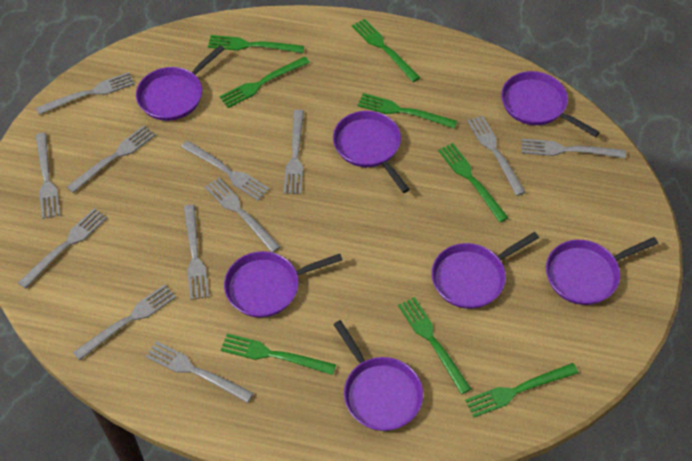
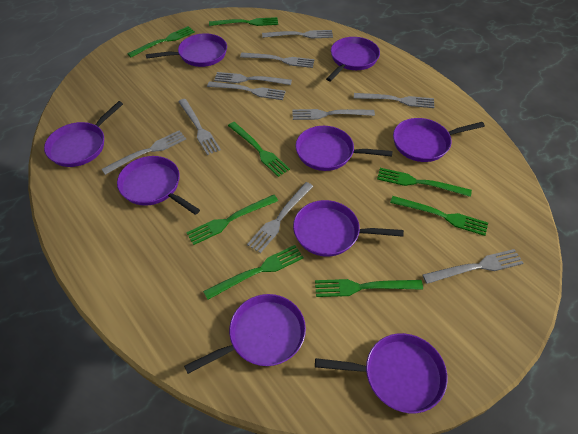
grey fork: [18,208,107,289] [36,72,135,115] [36,133,60,219] [67,126,155,193] [73,284,176,361] [145,341,254,403] [181,140,270,201] [184,205,209,300] [205,178,281,253] [283,110,304,194] [467,115,526,196] [521,139,626,158] = 12 -> [102,130,186,175] [178,99,221,155] [207,81,286,100] [214,72,292,85] [240,53,315,68] [247,182,313,253] [262,30,333,38] [292,109,375,120] [354,93,434,108] [422,249,523,284] = 10
purple pan: [136,45,224,121] [224,251,342,318] [333,111,410,193] [333,320,423,431] [432,232,539,309] [501,71,600,137] [546,237,658,305] = 7 -> [44,101,123,167] [117,156,200,215] [146,33,227,67] [184,294,306,374] [293,200,404,257] [295,126,393,171] [315,333,448,413] [326,37,380,81] [393,118,485,162] = 9

